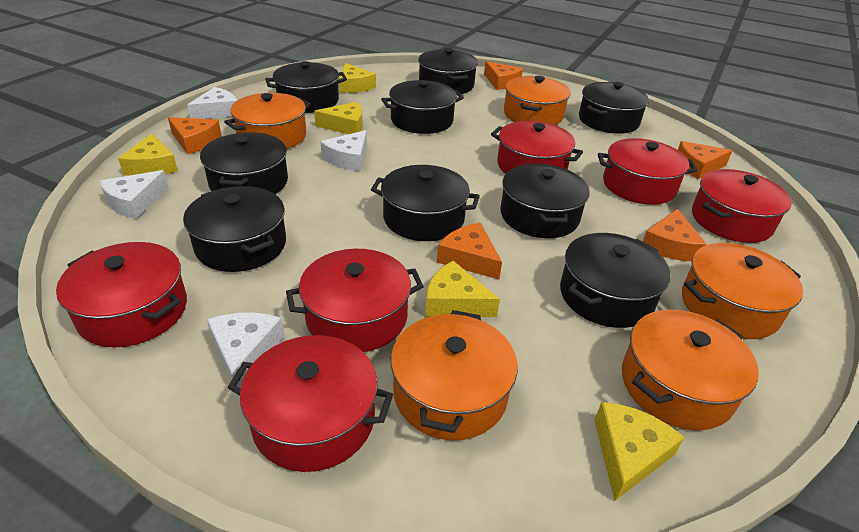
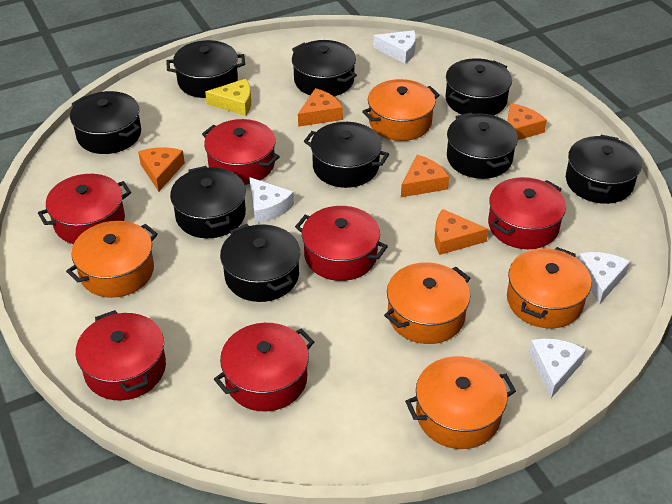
yellow cheese: [118,134,178,176] [314,102,363,134] [339,63,376,93] [425,261,500,317] [594,402,685,501] = 5 -> [205,79,251,116] = 1

